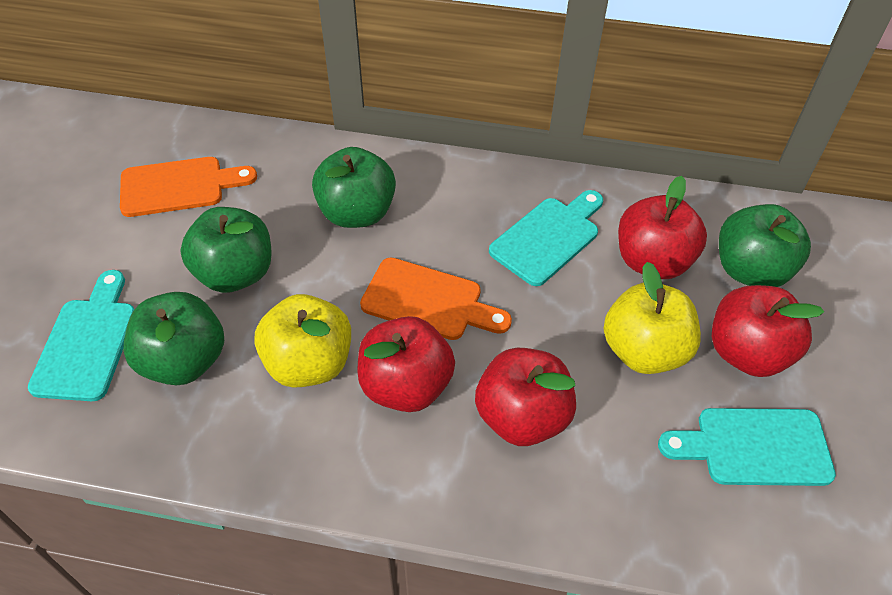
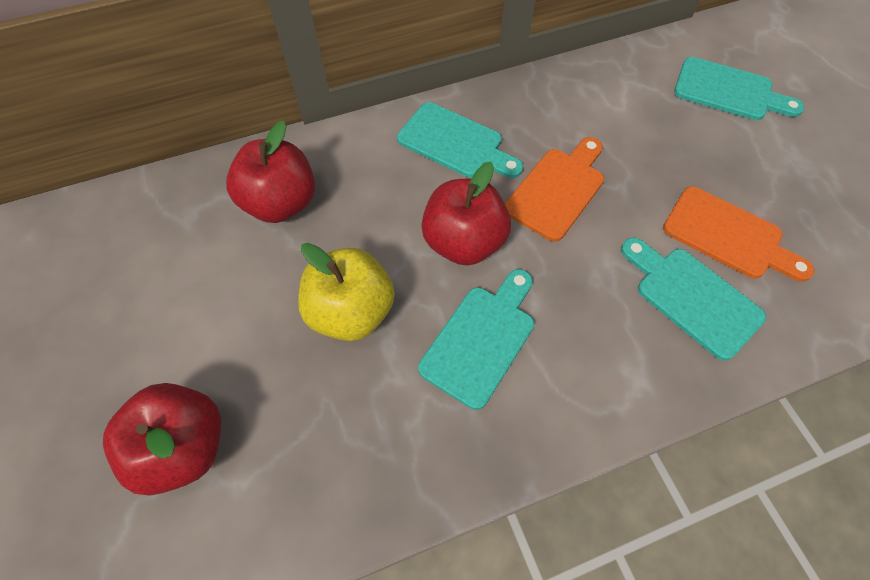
green apple: [123,292,224,385] [180,207,272,293] [312,147,396,228] [719,204,811,287] = 4 -> none = 0
red apple: [357,316,455,412] [475,348,576,446] [618,176,707,279] [712,285,824,377] = 4 -> [103,383,221,496] [226,121,315,223] [421,162,511,266] = 3
turquoise cutting board: [28,270,134,401] [489,190,603,286] [658,408,836,486] = 3 -> [397,102,523,178] [418,269,534,410] [621,237,766,361] [674,57,804,120] = 4
yellow apple: [254,294,351,388] [603,262,701,374] = 2 -> [298,243,395,341] = 1

